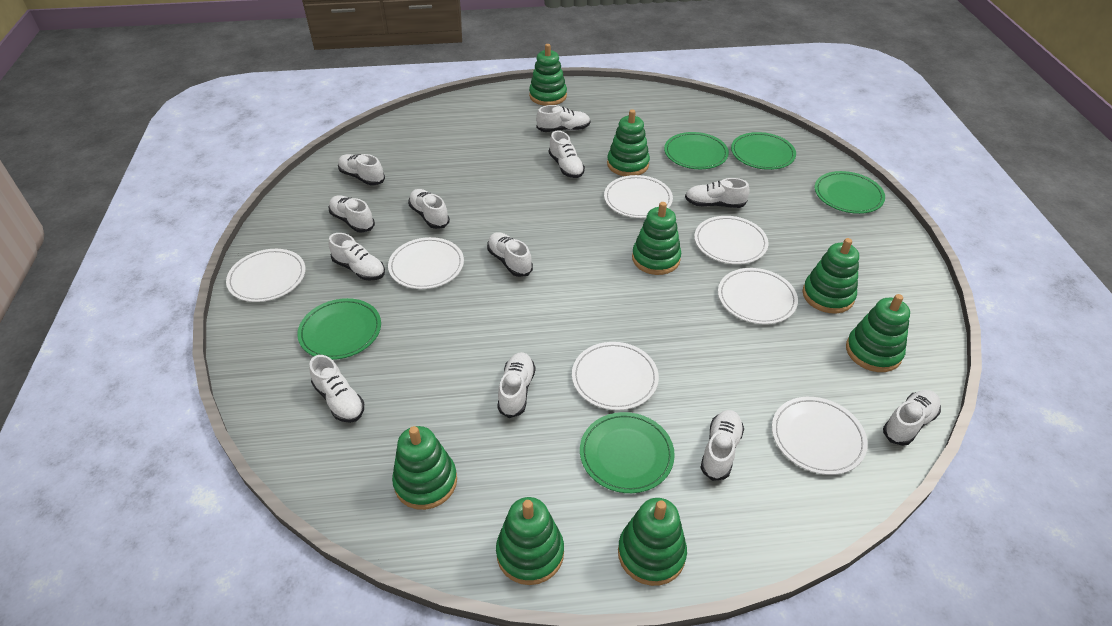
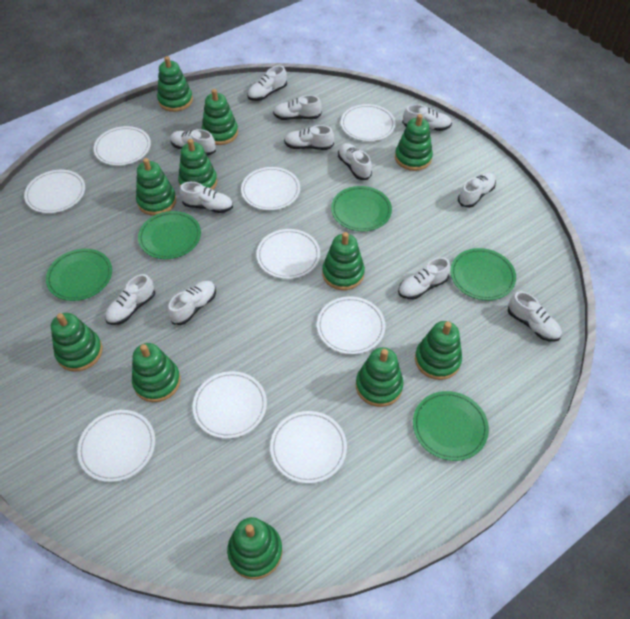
green stacking toy: [392,426,457,510] [496,497,564,585] [529,44,567,106] [607,109,650,176] [618,498,687,586] [632,202,681,275] [803,238,859,314] [846,294,910,372] = 8 -> [51,313,103,372] [132,343,181,402] [136,158,176,216] [157,56,193,112] [178,139,217,190] [202,89,238,145] [227,517,283,580] [322,232,365,290] [356,347,403,407] [395,114,433,171] [415,321,462,380] = 11
white plate: [226,249,306,302] [388,237,464,289] [572,342,659,410] [604,175,673,218] [694,216,768,264] [718,268,798,324] [772,397,868,475] = 7 -> [24,170,85,213] [77,410,155,482] [94,126,151,166] [193,371,267,439] [241,167,300,210] [257,229,320,279] [270,411,347,484] [317,297,385,354] [341,104,396,141] = 9

